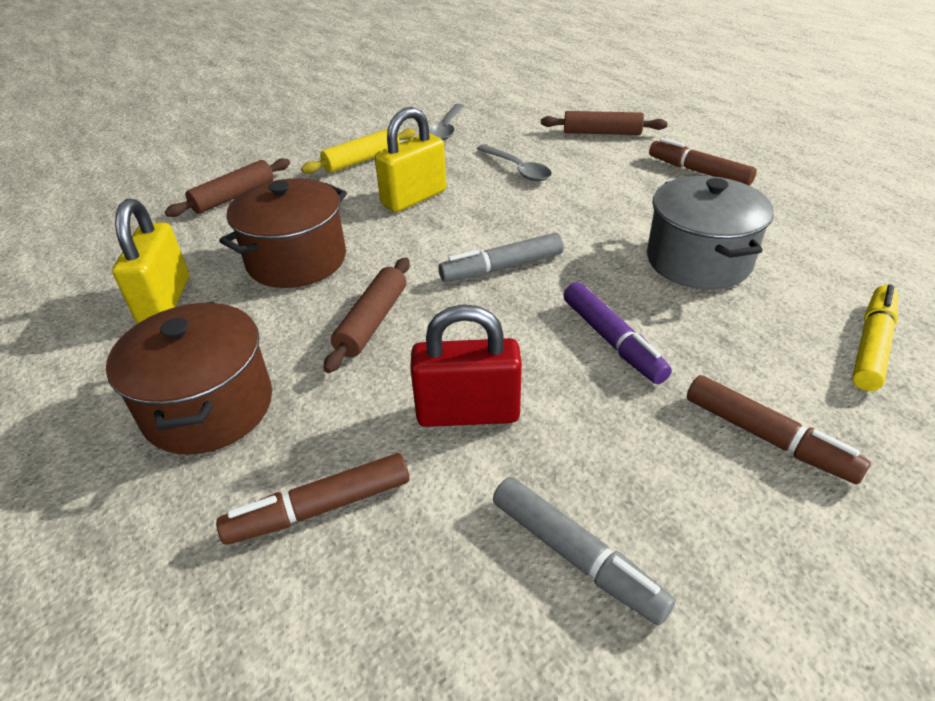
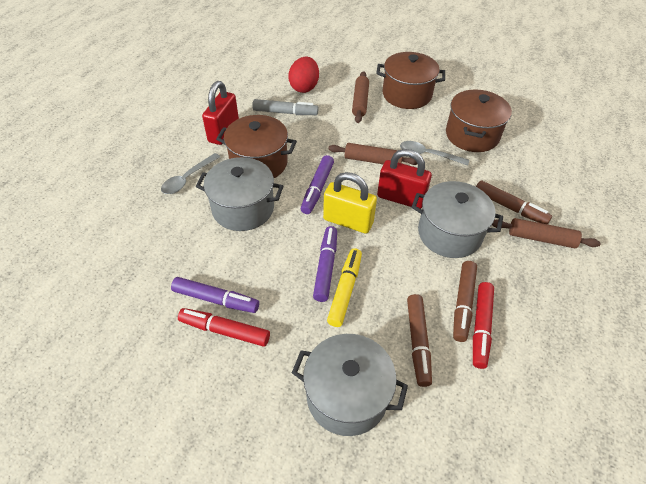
brown pot: [106,302,272,455] [219,178,347,288] = 2 -> [216,115,297,178] [376,52,445,109] [446,89,512,152] = 3
grey marker: [438,233,564,282] [493,477,676,625] = 2 -> [252,99,318,115] = 1
grey pot: [647,176,774,289] = 1 -> [196,157,283,231] [292,334,408,436] [412,181,503,258] = 3
purple marker: [564,282,672,384] = 1 -> [171,277,259,313] [301,155,334,214] [313,226,337,302] = 3
red egg: none = 0 -> [288,57,319,93] = 1
red marker: none = 0 -> [178,308,270,347] [473,282,494,369] = 2
red padlock: [410,304,522,427] = 1 -> [202,81,239,145] [377,149,432,209] = 2
yellow padlock: [112,199,189,323] [375,107,446,212] = 2 -> [323,172,377,234] = 1
yellow rolling pin: [301,128,416,174] = 1 -> none = 0

